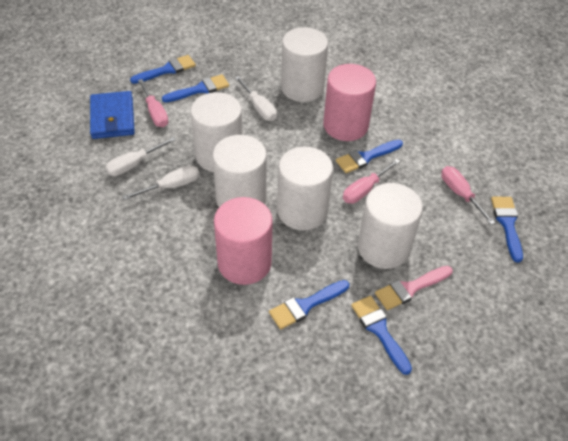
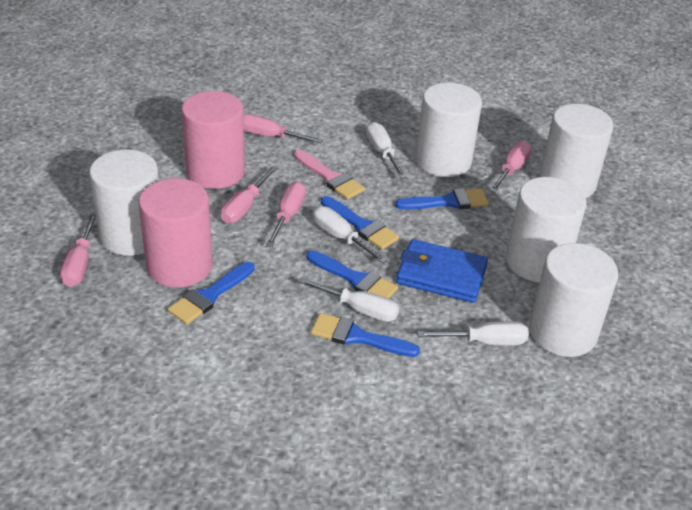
blue brush: [130,55,196,84] [162,74,229,103] [269,280,349,330] [336,140,403,173] [351,296,412,375] [491,197,523,262] = 6 -> [168,262,255,324] [306,250,398,299] [311,313,420,357] [321,196,399,250] [395,188,489,210] = 5
pink screwdriver: [138,79,168,127] [343,159,400,204] [441,166,495,225] = 3 -> [60,213,96,287] [221,166,278,223] [243,114,323,143] [266,182,306,247] [489,140,532,193] = 5
white screwdriver: [105,137,176,176] [122,165,200,200] [235,76,277,121] = 3 -> [298,277,399,322] [313,206,388,263] [366,122,407,179] [417,321,529,345] = 4

